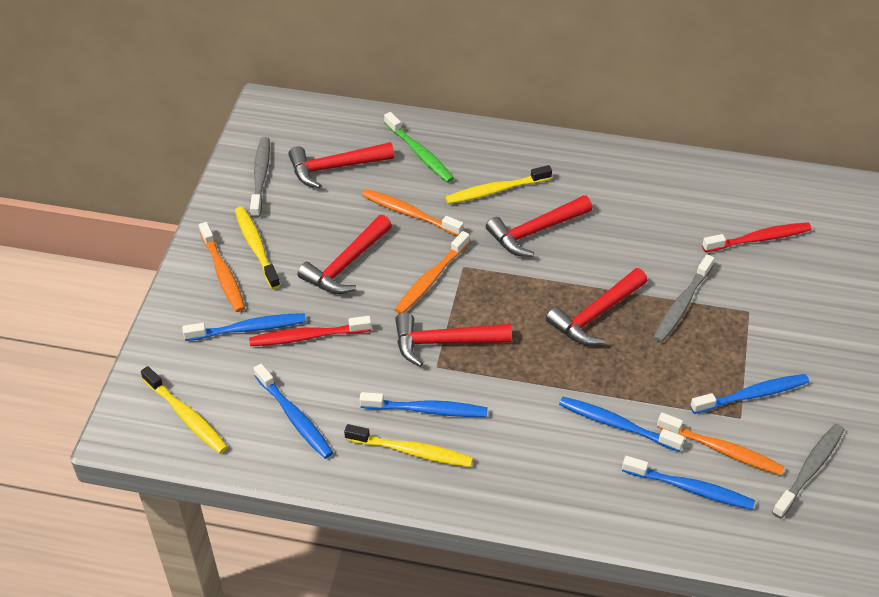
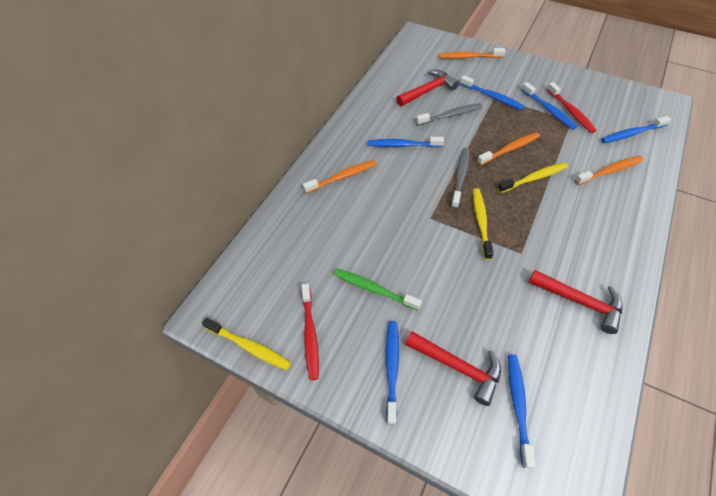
grey toothbrush: [250,137,270,218] [653,254,714,343] [772,424,845,519] = 3 -> [416,103,483,125] [451,148,470,209] = 2
red hammer: [288,142,394,188] [298,215,392,294] [395,312,512,367] [486,195,592,257] [546,268,648,345] = 5 -> [396,70,459,106] [405,331,501,406] [529,270,623,334] = 3
yellow toothbrush: [141,366,228,454] [235,207,280,289] [344,424,473,467] [445,165,552,204] = 4 -> [202,318,291,370] [473,188,494,260] [497,162,568,193] = 3

